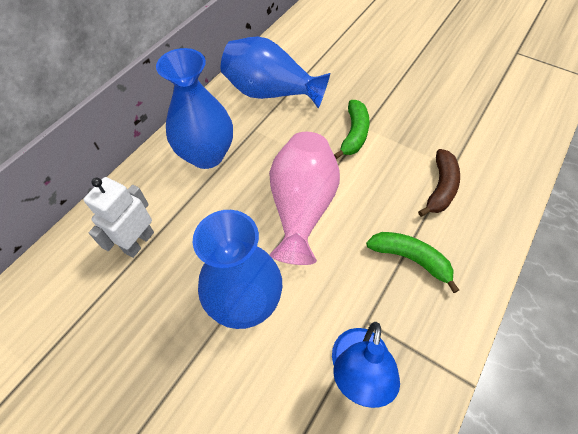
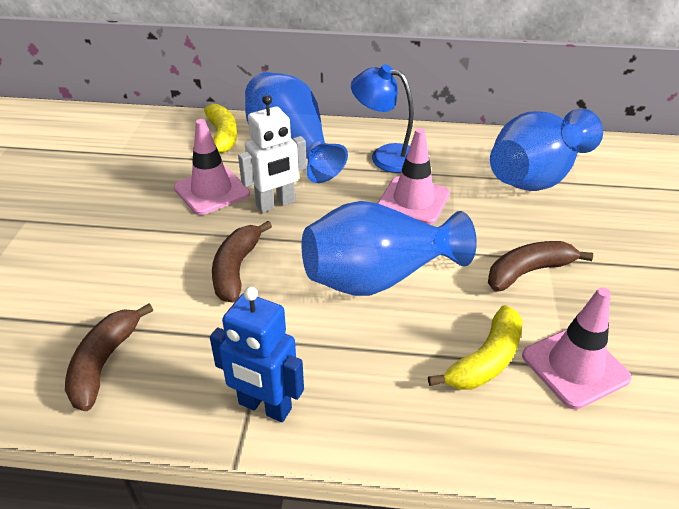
blue robot: none = 0 -> [210,287,304,422] = 1
brown banana: [418,149,460,217] = 1 -> [65,303,153,411] [212,221,272,303] [488,241,593,292] = 3
green banana: [334,100,370,159] [366,232,459,293] = 2 -> none = 0
pink traffic cone: none = 0 -> [174,119,250,215] [378,128,450,225] [522,287,632,409] = 3
pink vase: [269,132,340,265] = 1 -> none = 0
yellow banana: none = 0 -> [204,104,237,153] [428,305,523,390] = 2

